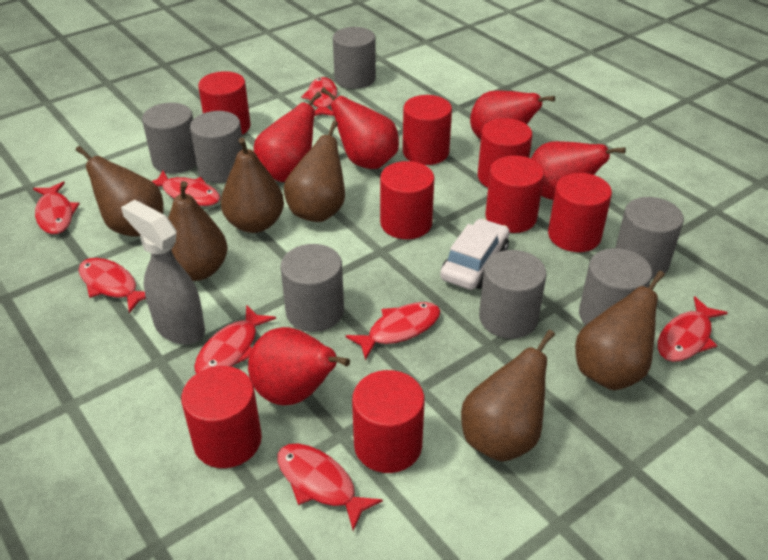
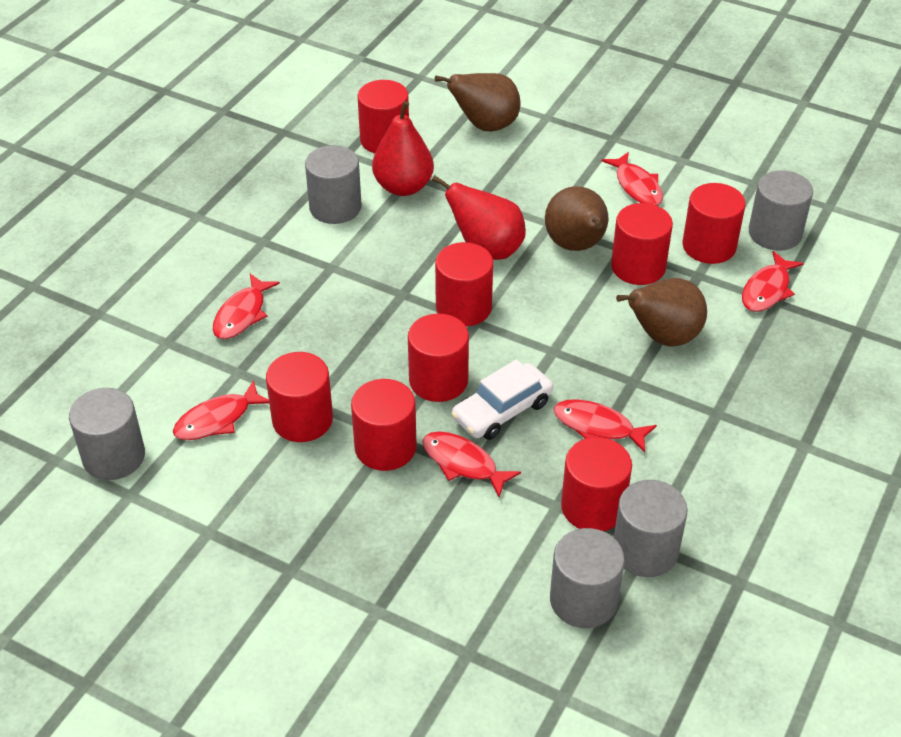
brown pear: [76,146,164,237] [168,181,227,281] [221,137,284,233] [284,121,345,222] [461,330,555,462] [575,271,665,390] = 6 -> [435,73,521,132] [545,186,608,251] [616,278,707,347] = 3
grey cylinder: [142,103,197,174] [190,111,243,183] [281,244,344,332] [333,27,376,89] [479,250,547,339] [579,248,652,326] [615,197,684,279] = 7 -> [69,388,145,480] [305,145,362,224] [550,528,625,628] [614,480,688,577] [749,170,813,251] = 5
grey spray bottle: [121,200,205,345] = 1 -> none = 0
red fish: [33,181,80,234] [79,258,146,313] [152,170,220,206] [194,305,276,374] [277,444,383,531] [301,77,337,116] [345,302,440,360] [658,296,728,362] = 8 -> [173,380,269,440] [213,274,280,339] [422,431,521,498] [554,399,657,453] [602,152,663,206] [742,251,804,312] = 6
red pear: [248,327,350,406] [254,91,322,182] [321,87,399,169] [470,90,555,140] [531,141,626,200] = 5 -> [372,101,434,196] [432,175,526,260] = 2

